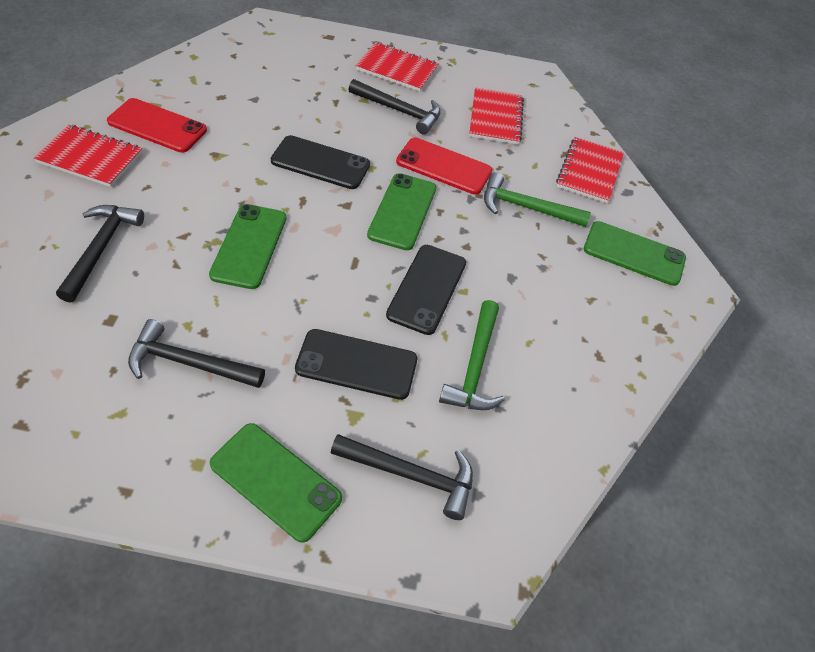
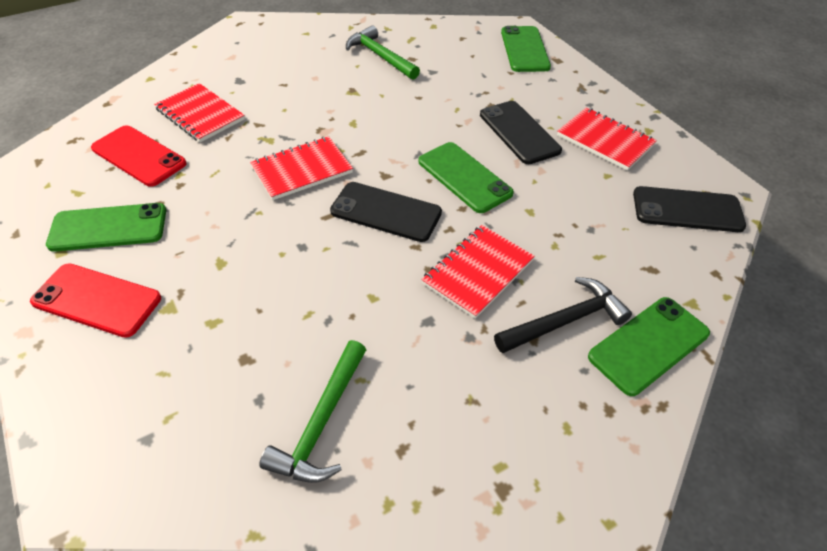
black hammer: [56,205,144,303] [128,319,265,388] [331,434,473,520] [348,79,441,134] = 4 -> [494,277,632,353] = 1

